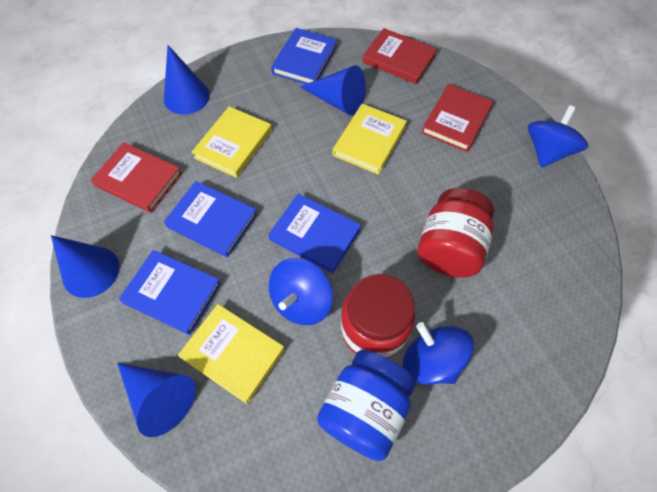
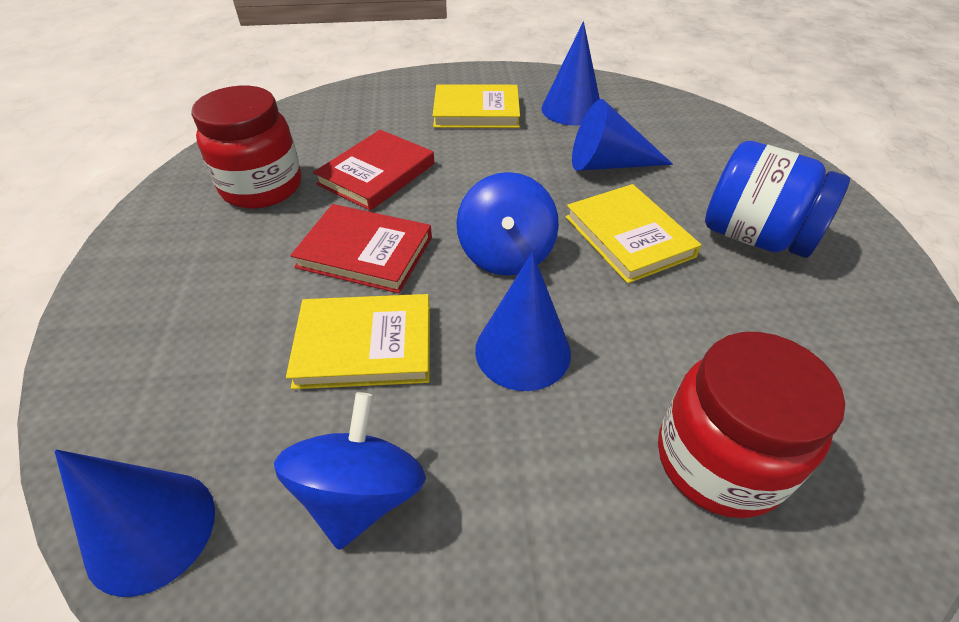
blue book: [119,250,221,335] [164,181,257,257] [268,193,361,273] [271,28,337,84] = 4 -> none = 0
blue spinning top: [269,258,333,325] [403,322,474,385] [528,105,588,168] = 3 -> [274,392,426,550] [457,172,559,275] = 2
red book: [91,142,182,213] [362,28,437,84] [421,84,493,152] = 3 -> [290,204,432,293] [313,130,434,211] = 2

